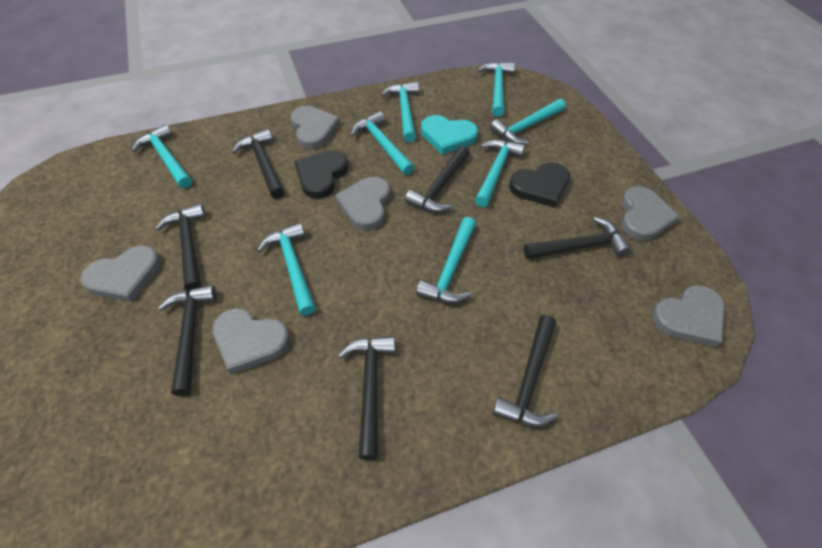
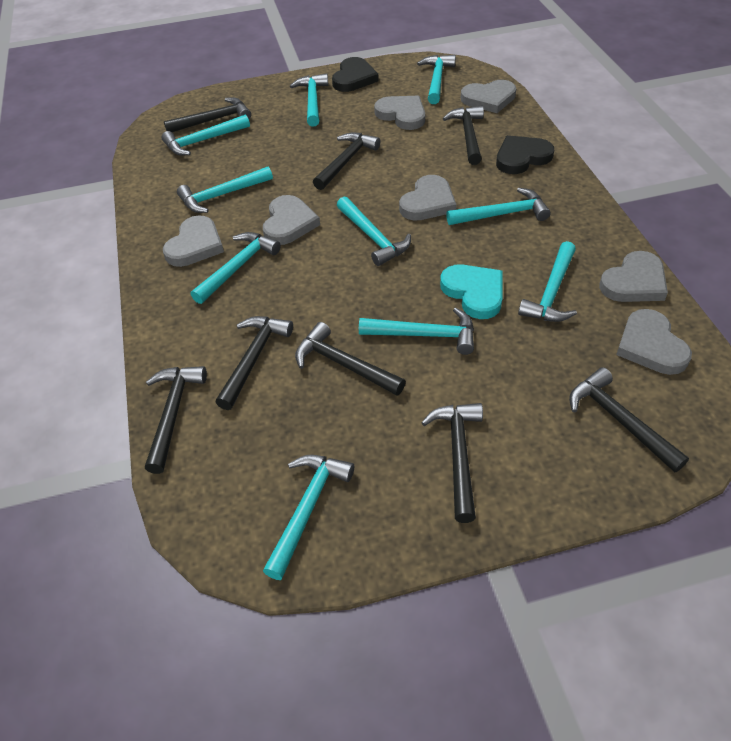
black hammer: [155,203,206,292] [158,285,216,396] [232,129,284,199] [338,336,395,460] [405,145,470,212] [492,315,557,427] [523,217,631,259] = 7 -> [145,366,207,474] [164,97,251,132] [216,316,293,410] [295,322,406,395] [313,132,380,190] [421,403,483,523] [443,106,484,165] [569,367,689,472] = 8
grey heart: [81,245,161,302] [212,308,290,374] [291,106,340,149] [335,177,390,230] [621,186,680,241] [652,285,725,347] = 6 -> [163,215,224,267] [263,195,320,245] [374,96,425,130] [399,175,456,221] [461,80,516,113] [599,251,668,302] [616,309,692,375] = 7
turquoise hammer: [131,124,192,188] [257,223,316,316] [351,111,414,175] [381,82,419,142] [416,217,476,303] [475,140,525,207] [478,62,515,117] [490,99,566,144] = 8 -> [161,114,250,156] [177,167,273,213] [191,232,281,304] [263,455,354,580] [290,73,328,127] [337,197,411,266] [359,308,474,355] [417,55,456,104] [446,188,551,225] [518,241,577,322] = 10

